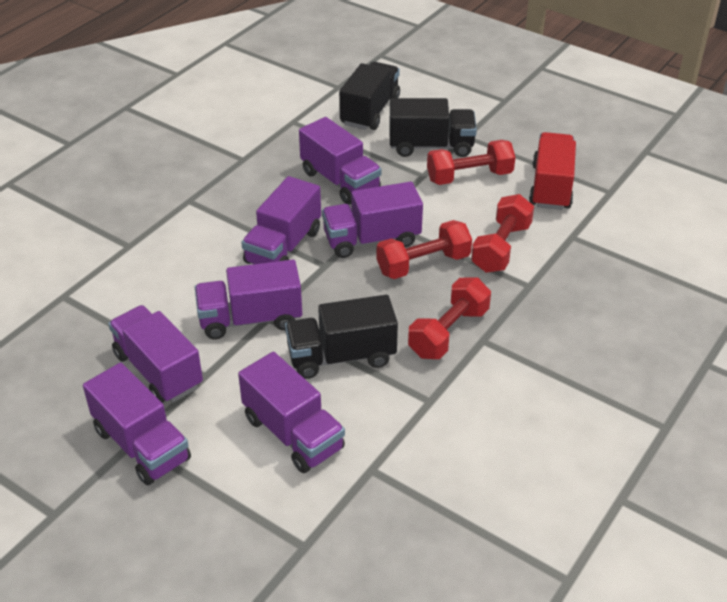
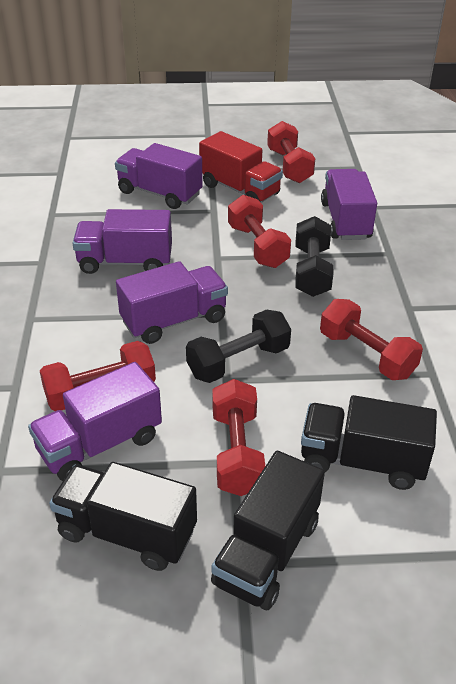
black dumbbell: none = 0 -> [186,310,291,383] [295,216,334,297] = 2
purple truck: [83,363,191,485] [108,305,203,403] [195,260,302,339] [238,352,345,473] [241,176,321,264] [299,117,382,205] [322,182,423,258] = 7 -> [28,362,162,481] [72,209,172,274] [115,143,203,209] [116,261,228,344] [321,169,377,240] = 5
red dumbbell: [377,220,472,279] [408,277,491,359] [427,140,516,185] [471,194,534,273] = 4 -> [40,341,156,411] [212,379,265,496] [228,195,291,268] [267,121,315,183] [320,299,423,380] = 5

